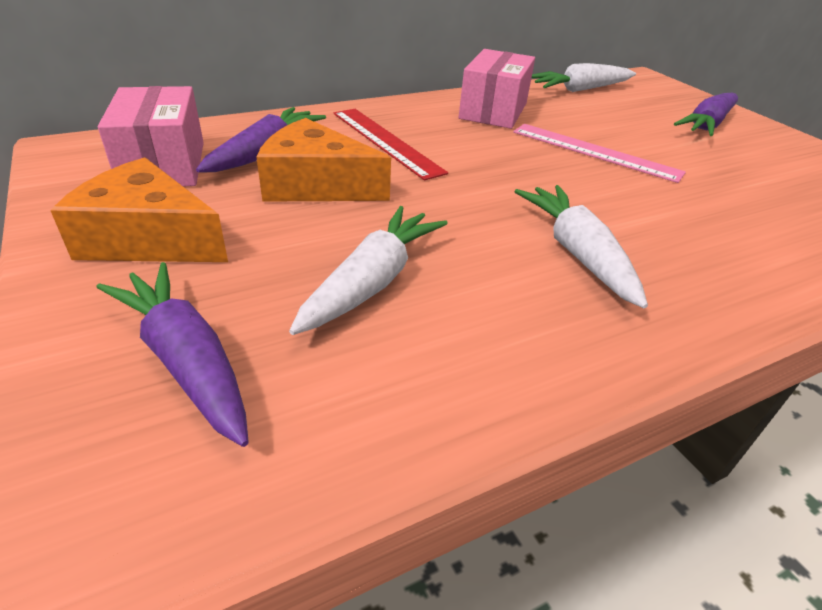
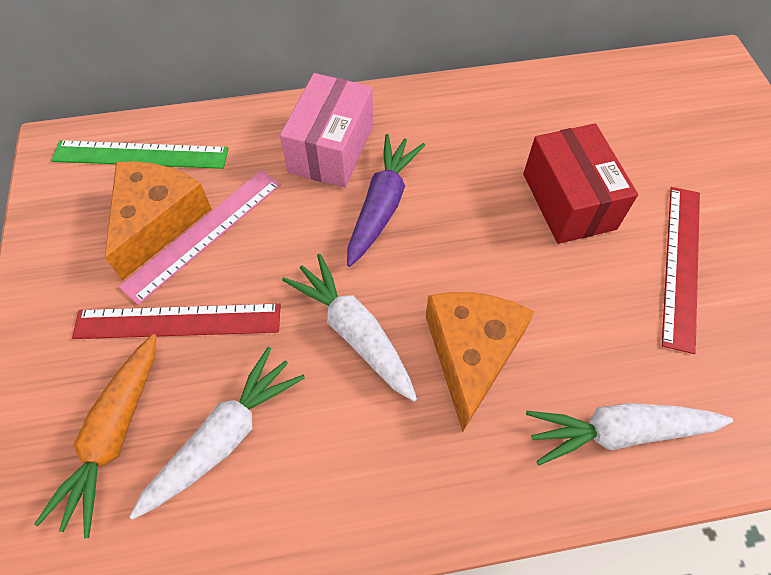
green ruler: none = 0 -> [51,140,229,169] = 1
orange carrot: none = 0 -> [34,334,156,538] = 1
pink box: [98,86,204,187] [459,49,535,129] = 2 -> [280,73,373,188] = 1
purple carrot: [96,262,249,447] [196,107,326,172] [674,93,738,136] = 3 -> [347,134,425,267] = 1
red box: none = 0 -> [523,124,638,244] = 1
red ruler: [334,109,448,180] = 1 -> [72,303,281,339] [662,187,700,354] = 2

